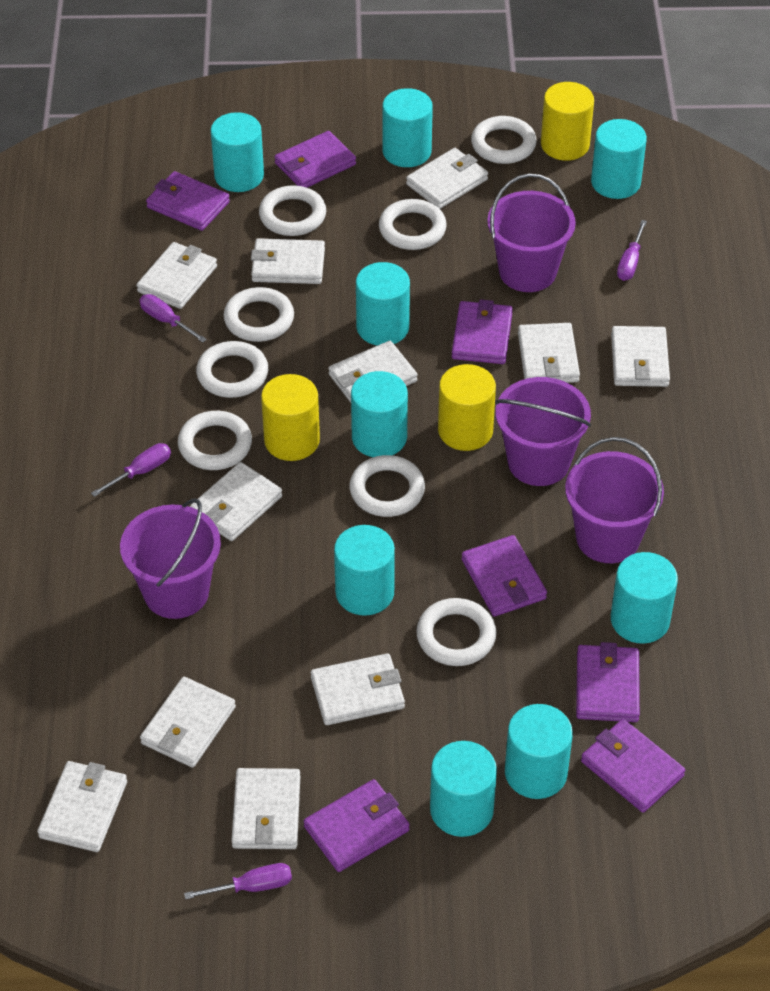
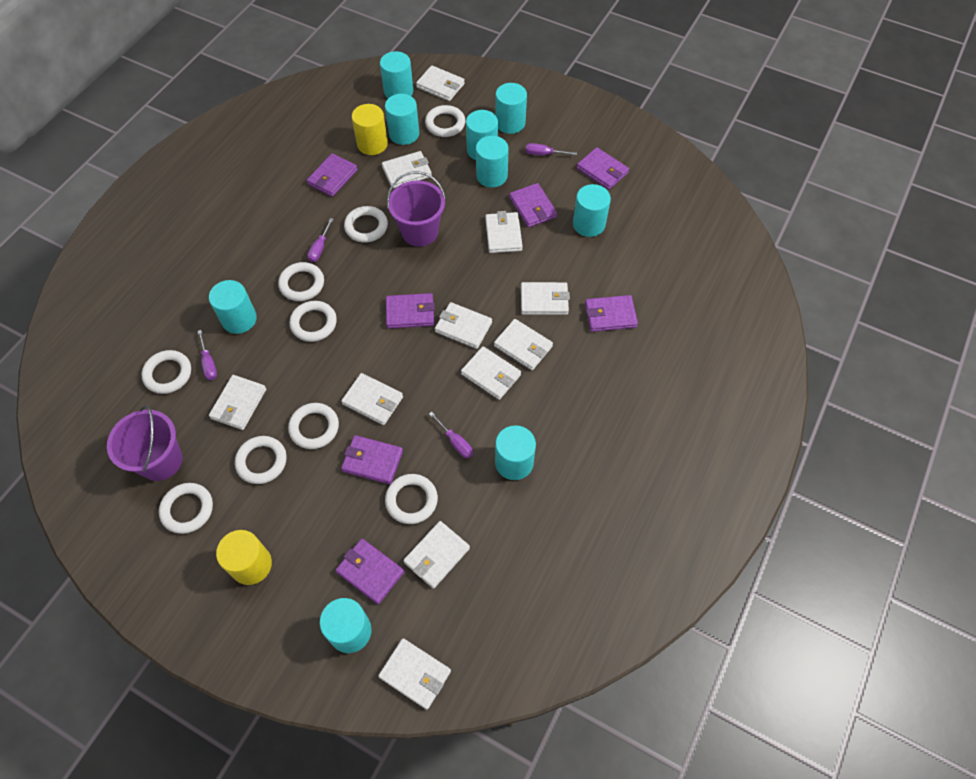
purple bucket: [120,498,221,619] [487,173,576,292] [495,377,591,486] [565,437,664,563] = 4 -> [107,405,182,481] [387,171,446,247] = 2
white ring: [178,411,252,470] [196,341,268,398] [224,287,294,342] [259,185,326,236] [350,455,425,517] [379,199,447,250] [416,598,496,666] [471,116,537,164] = 8 -> [141,350,191,394] [159,483,213,534] [235,436,287,484] [278,262,324,301] [288,403,339,449] [290,301,337,342] [344,206,388,243] [385,474,438,524] [425,105,465,137] = 9
yellow cylinder: [261,374,320,461] [438,364,496,451] [541,82,594,161] = 3 -> [216,530,272,585] [352,104,388,155] = 2

